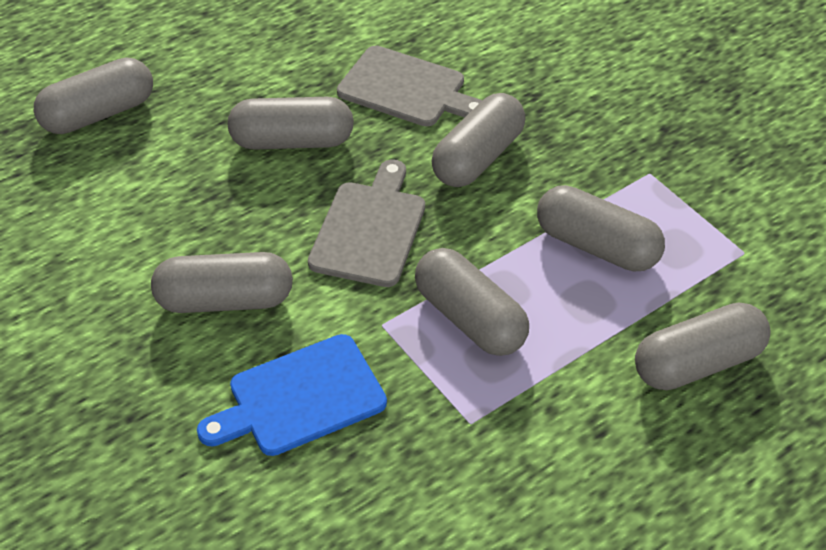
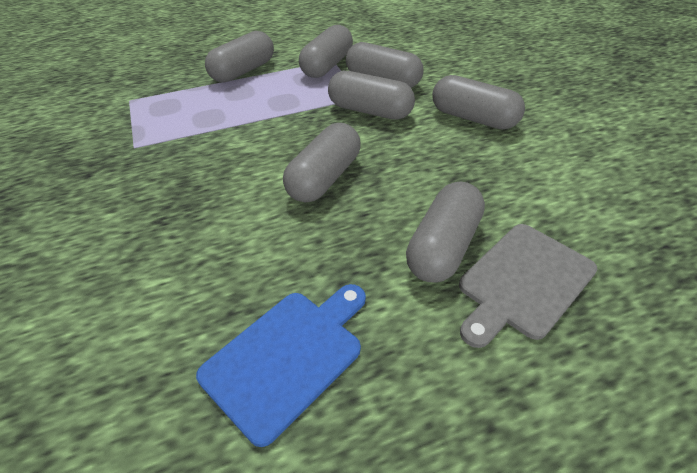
grey cutting board: [308,159,425,287] [337,46,482,126] = 2 -> [459,224,597,348] = 1

